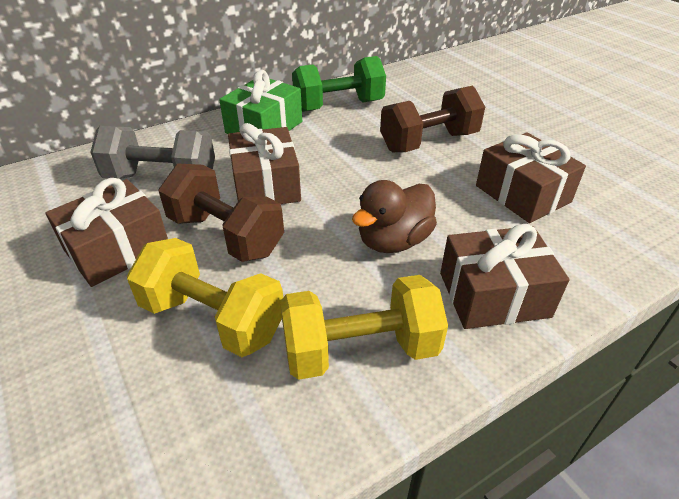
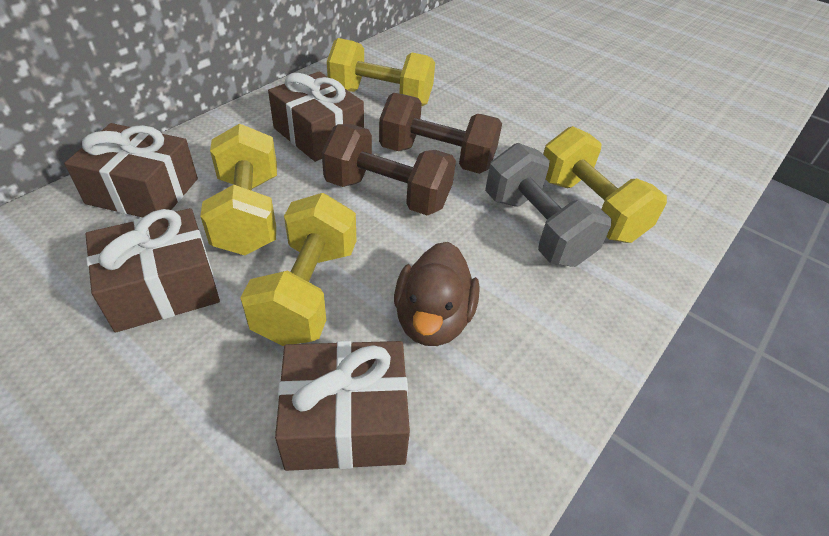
green dumbbell: [292,56,386,112] = 1 -> none = 0
green gift: [219,70,302,134] = 1 -> none = 0
yellow dumbbell: [127,238,283,357] [280,275,448,380] = 2 -> [200,123,277,255] [240,193,356,346] [327,38,435,106] [543,126,667,243] = 4

